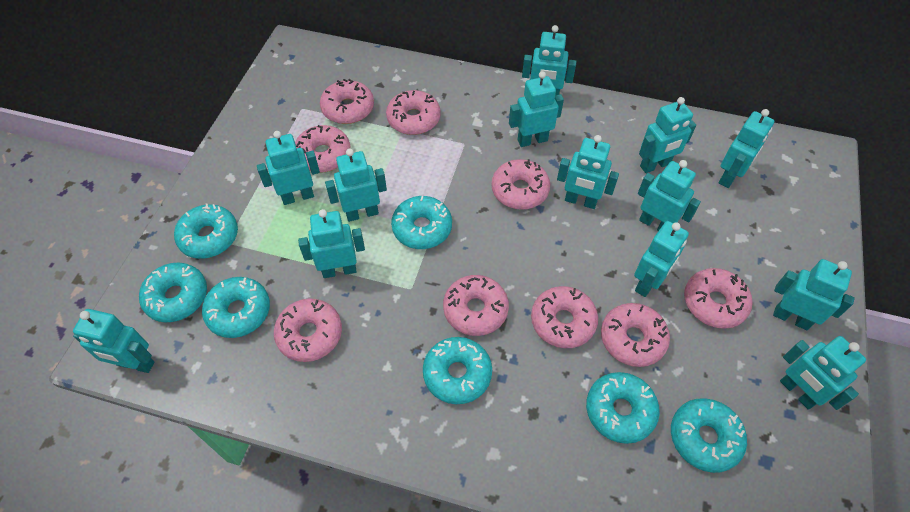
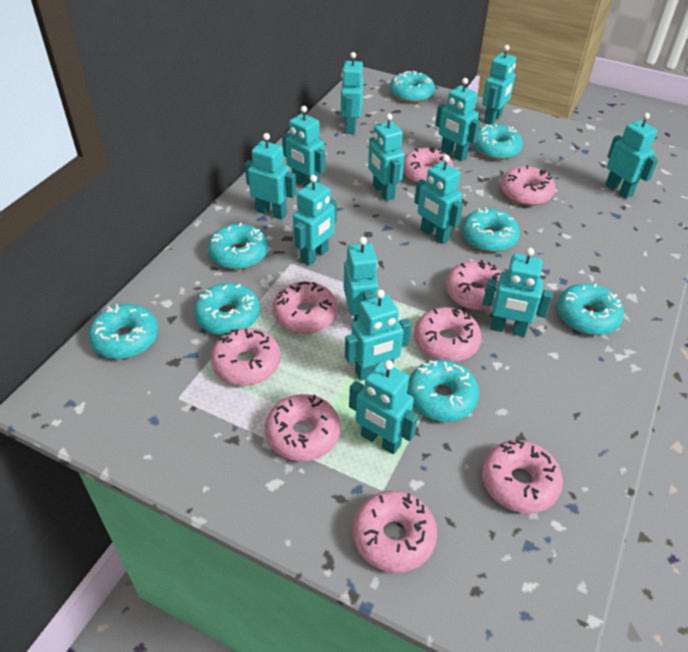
turquoise donut: [139,262,207,323] [174,203,238,259] [202,277,270,338] [391,196,452,249] [423,337,492,404] [586,372,660,444] [671,398,747,473] = 7 -> [88,304,158,359] [194,283,260,335] [208,223,268,269] [390,71,435,103] [407,360,479,422] [461,207,520,252] [473,124,523,160] [557,283,624,335] = 8

